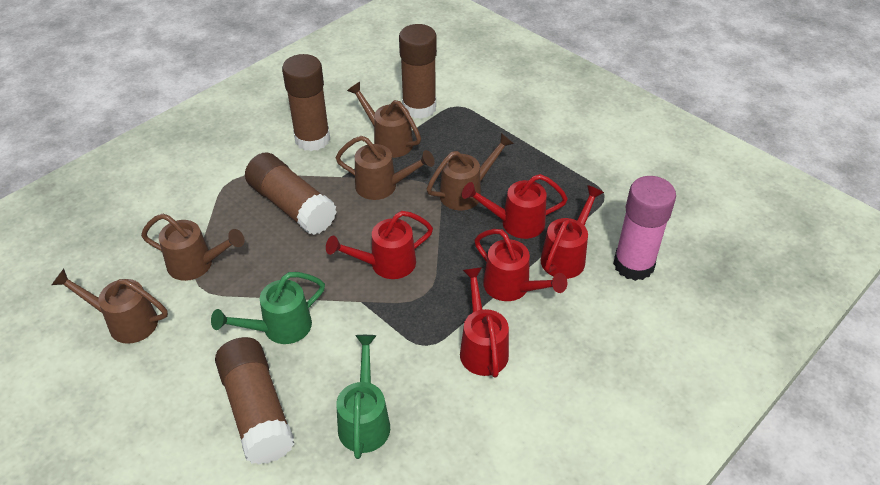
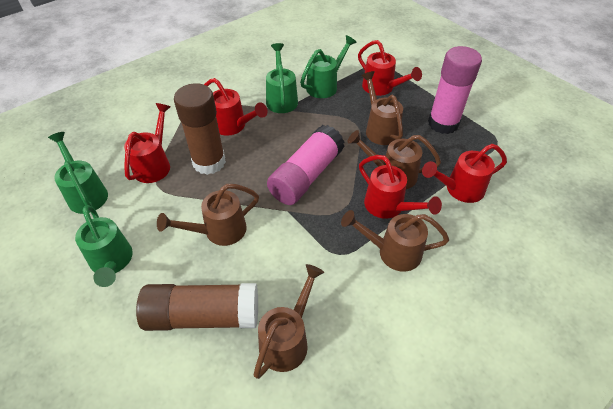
brown glue stick: [215,337,294,465] [245,153,336,235] [282,54,330,151] [399,24,437,119] = 4 -> [136,283,258,331] [174,83,226,175] = 2
green watering can: [211,272,325,344] [336,335,390,459] = 2 -> [48,132,108,214] [75,205,133,287] [266,43,298,113] [300,35,357,98] = 4
pink glue stick: [613,176,676,281] = 1 -> [267,125,345,205] [428,46,482,134] = 2

